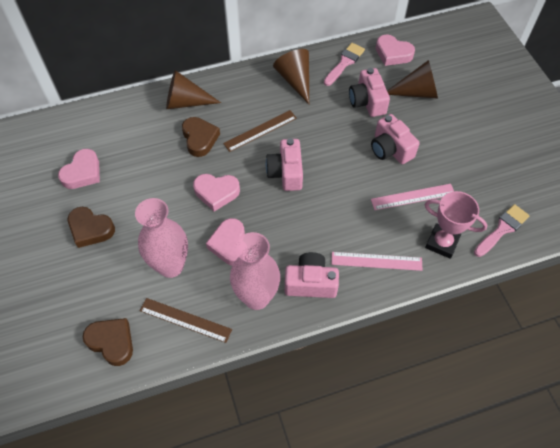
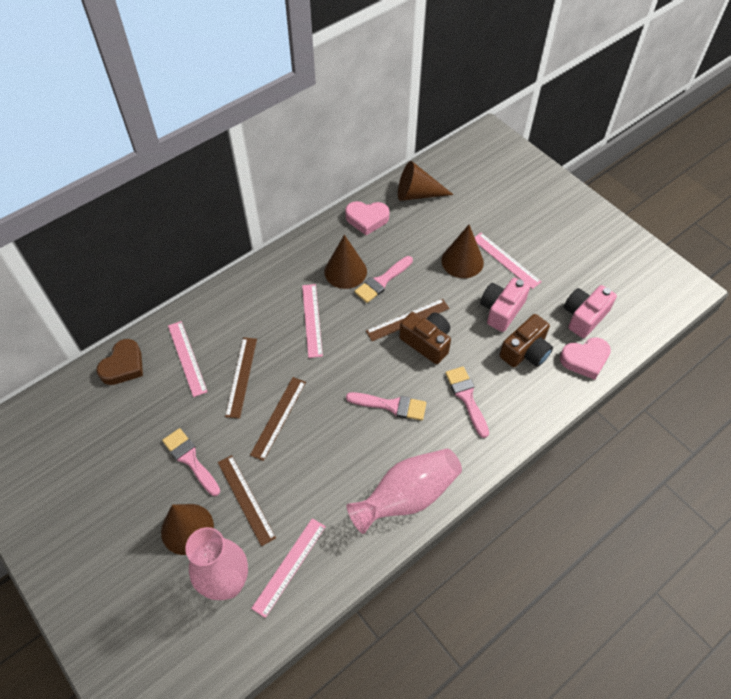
brown camera: none = 0 -> [399,312,451,364] [499,314,553,367] = 2
brown cone: [166,70,221,109] [273,49,309,104] [387,60,438,99] = 3 -> [161,504,214,555] [324,235,367,289] [398,161,454,201] [441,225,484,278] = 4
brown heart: [68,207,115,248] [83,318,133,366] [182,117,220,157] = 3 -> [97,339,143,385] = 1
brown ruler: [140,298,232,343] [223,110,297,152] = 2 -> [218,455,276,546] [225,337,257,419] [250,377,306,461] [366,299,450,341] = 4
pink brush: [324,43,365,86] [474,204,530,257] = 2 -> [162,428,220,496] [346,392,426,421] [354,256,413,303] [445,366,489,438] = 4
pink camera: [266,138,303,191] [285,252,339,298] [349,68,390,117] [371,114,420,164] = 4 -> [480,277,530,332] [564,285,617,338] = 2
pink heart: [58,149,100,189] [193,174,240,211] [206,218,245,266] [376,35,415,66] = 4 -> [345,201,390,235] [560,338,611,380] = 2
pink ruler: [332,252,423,271] [371,184,454,210] = 2 -> [168,321,207,397] [251,518,326,618] [302,284,323,358] [475,233,542,289] = 4
pink trophy: [425,191,487,259] = 1 -> none = 0

